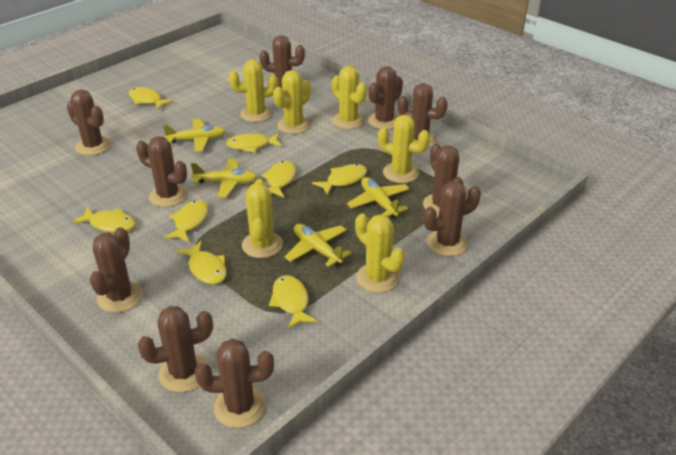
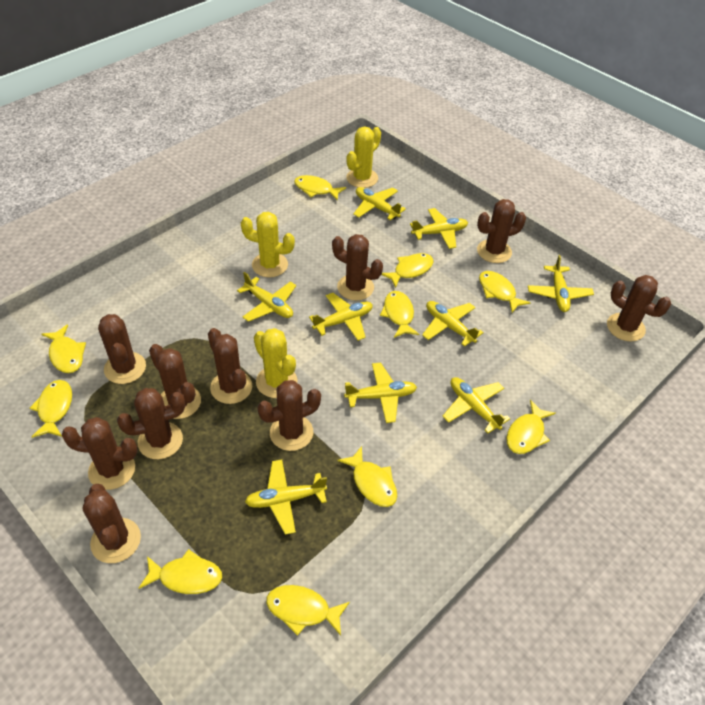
yellow cactus: [229,60,278,122] [242,179,283,258] [273,70,311,134] [332,66,367,129] [355,213,405,293] [378,115,430,183] = 6 -> [241,212,295,277] [254,328,297,398] [346,126,381,188] = 3
yellow fish: [72,207,136,233] [129,87,174,110] [164,200,209,242] [177,241,227,285] [226,133,282,153] [261,160,296,197] [269,275,318,329] [312,164,367,195] = 8 -> [30,380,72,438] [41,324,86,373] [139,549,222,594] [266,585,350,636] [294,175,346,201] [337,446,397,507] [380,291,419,338] [381,253,433,288] [479,271,531,313] [506,400,556,454] = 10
yellow plane: [163,119,226,152] [191,158,257,198] [285,224,351,267] [347,177,409,218] = 4 -> [237,272,296,322] [245,460,327,535] [309,293,373,341] [344,363,417,423] [353,187,406,220] [410,208,468,249] [422,301,484,347] [442,377,510,434] [528,255,594,312] = 9

